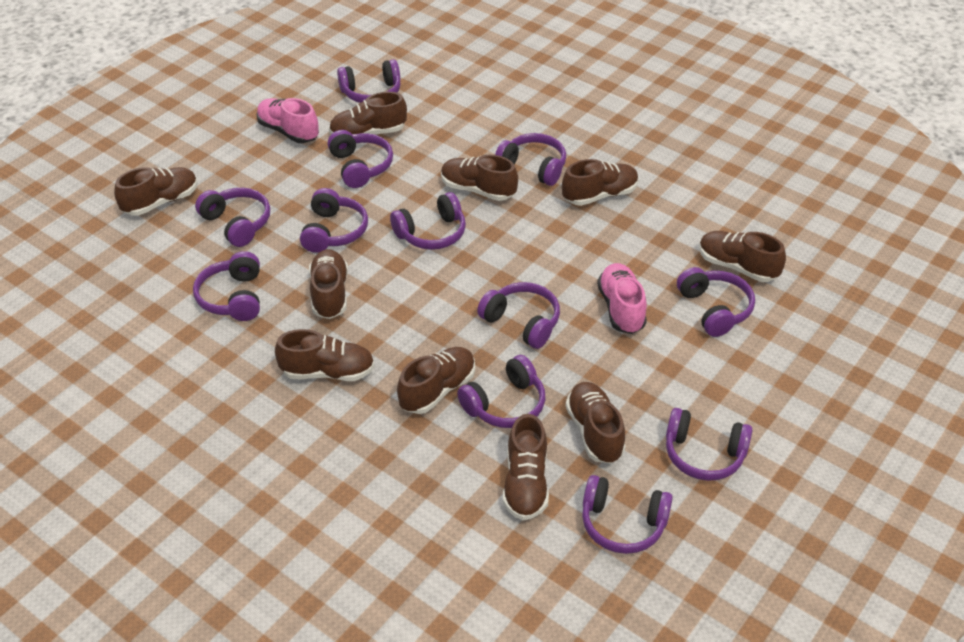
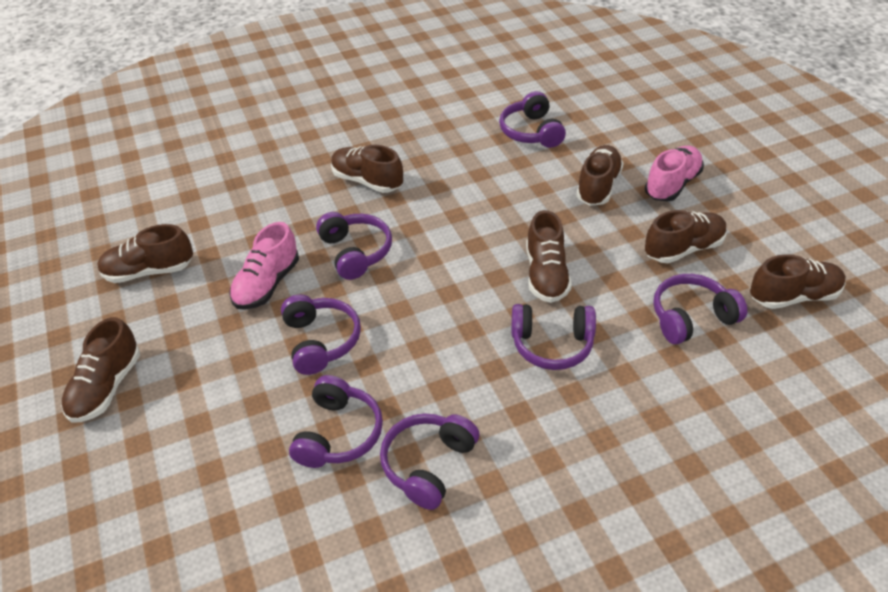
brown shoe: [114,167,198,216] [275,329,375,381] [309,249,348,319] [329,92,407,135] [397,347,475,414] [441,154,518,201] [503,414,549,520] [562,159,639,206] [566,382,626,464] [699,231,786,282] = 10 -> [61,317,140,423] [97,224,193,283] [331,145,403,193] [526,210,572,303] [576,145,624,206] [645,210,727,263] [750,254,846,309] = 7
purple headphones: [193,251,260,321] [195,188,270,247] [300,188,368,253] [328,130,393,188] [337,59,401,103] [390,192,466,250] [457,355,545,428] [477,282,560,349] [495,133,566,186] [582,475,673,554] [666,408,753,481] [677,267,755,337] = 12 -> [281,295,361,375] [289,375,383,468] [316,212,392,280] [380,413,480,510] [499,91,566,148] [511,304,596,370] [653,274,747,344] = 7

